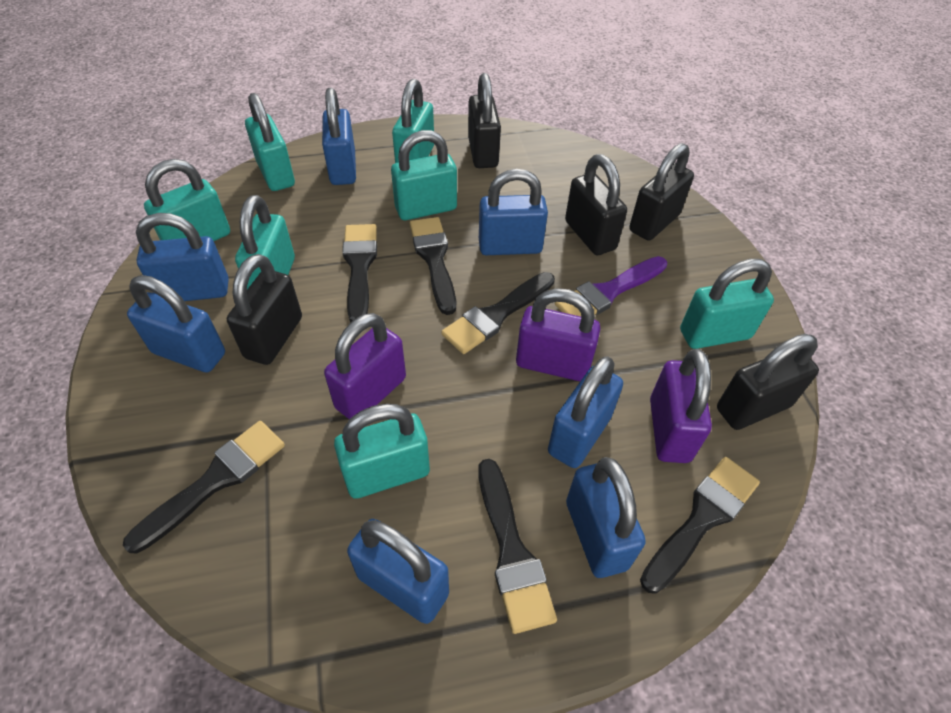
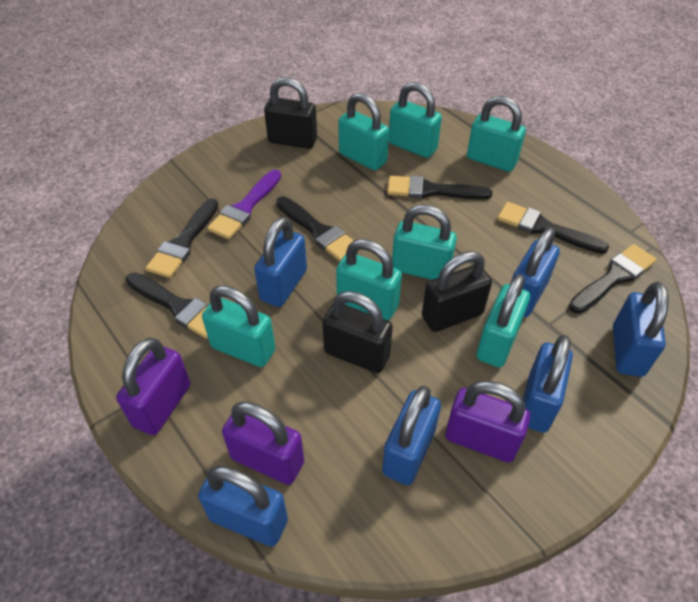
black padlock: [227,254,302,365] [468,73,501,168] [565,154,627,255] [629,143,694,241] [717,334,819,430] = 5 -> [264,77,317,149] [322,291,393,373] [422,251,492,332] = 3
blue padlock: [127,275,225,372] [136,213,229,301] [322,88,356,185] [347,519,449,624] [479,169,548,255] [548,356,623,468] [566,457,646,578] = 7 -> [198,466,288,547] [254,217,307,307] [382,386,441,485] [511,227,560,317] [523,335,573,433] [613,282,669,377] = 6

